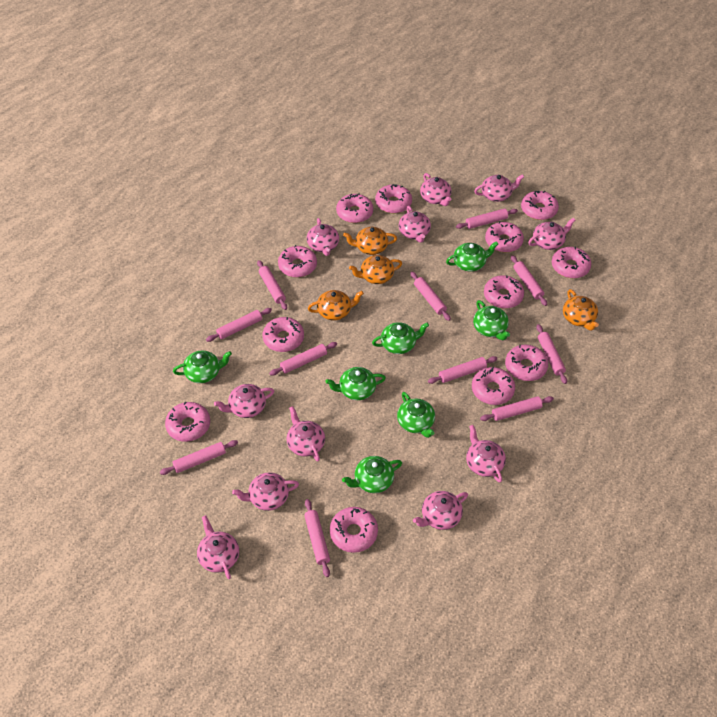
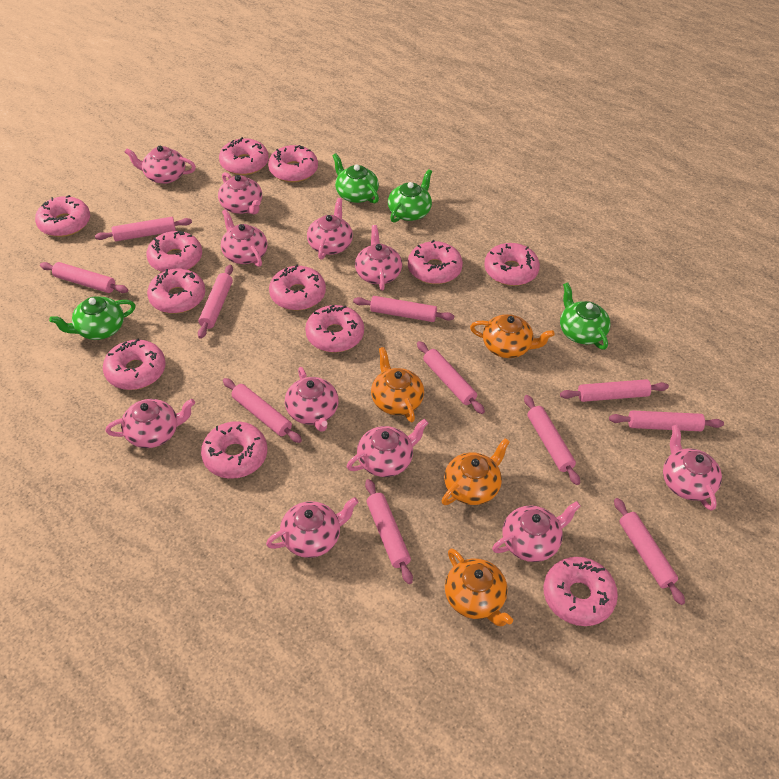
green teapot: [173,350,232,383] [325,367,386,400] [342,456,402,493] [372,322,429,354] [397,392,435,438] [446,241,498,272] [473,300,510,340] = 7 -> [49,296,135,340] [332,153,379,204] [388,169,432,223] [560,283,610,350] = 4

